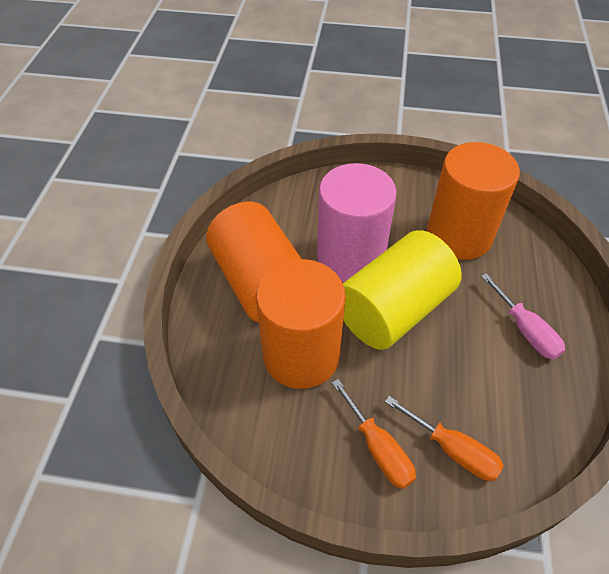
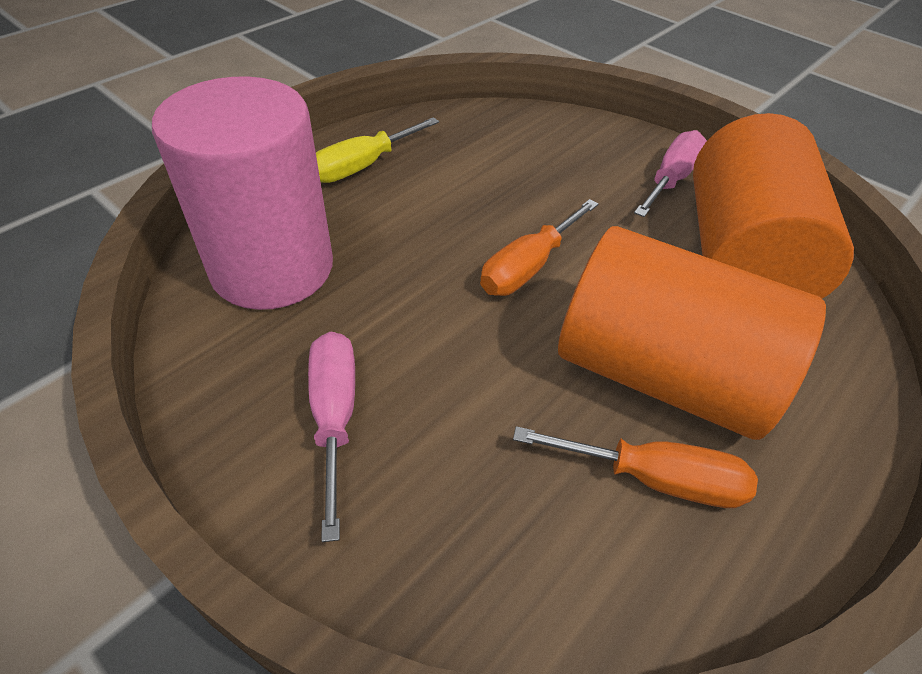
orange cylinder: [206,202,301,322] [256,259,346,389] [427,142,520,260] = 3 -> [558,226,826,440] [693,113,854,299] = 2
pink screwdriver: [481,273,565,360] = 1 -> [308,332,355,542] [634,130,707,217] = 2
yellow cylinder: [343,230,462,350] = 1 -> none = 0
yellow screwdriver: none = 0 -> [316,117,439,183] = 1

